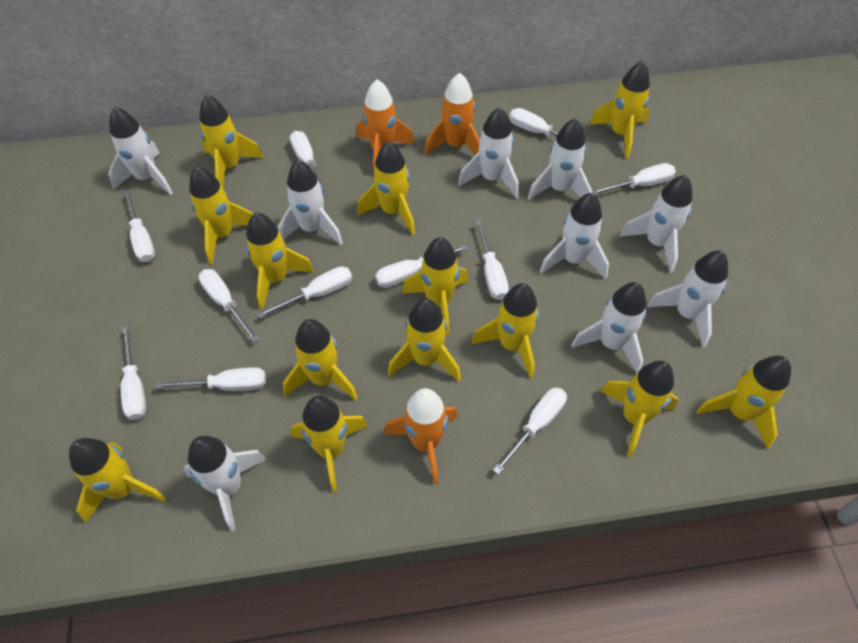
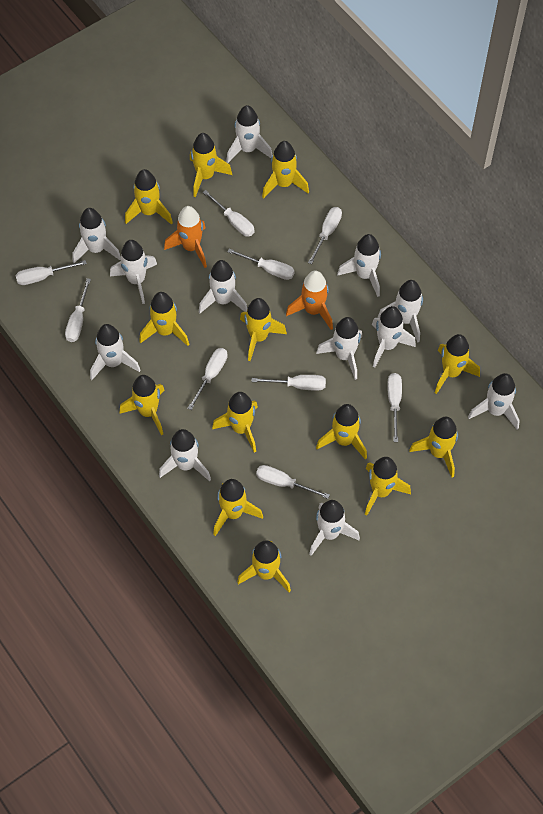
orange rocket: [357,79,415,171] [384,388,458,485] [424,73,480,155] = 3 -> [164,206,207,268] [286,270,333,330] = 2
white rocket: [108,107,173,195] [184,436,267,532] [277,160,343,245] [458,107,519,199] [528,118,592,200] [540,193,609,279] [571,282,646,374] [620,175,692,273] [647,251,728,348] = 9 -> [73,208,121,263] [90,324,140,380] [110,240,157,304] [159,429,211,481] [199,260,247,313] [226,105,272,163] [309,500,360,556] [316,317,362,380] [337,234,381,297] [372,306,416,368] [378,280,423,343] [468,373,520,430] = 12
white screwdriver: [121,326,146,420] [123,190,155,262] [155,367,266,391] [198,269,259,342] [257,266,352,318] [290,131,328,196] [375,244,468,288] [475,219,509,300] [493,387,567,475] [509,108,589,150] [592,163,676,195] = 11 -> [16,260,87,285] [65,278,91,342] [187,348,228,410] [203,190,255,236] [227,249,295,280] [251,375,326,391] [256,465,330,499] [308,207,342,264] [387,373,402,442] = 9

